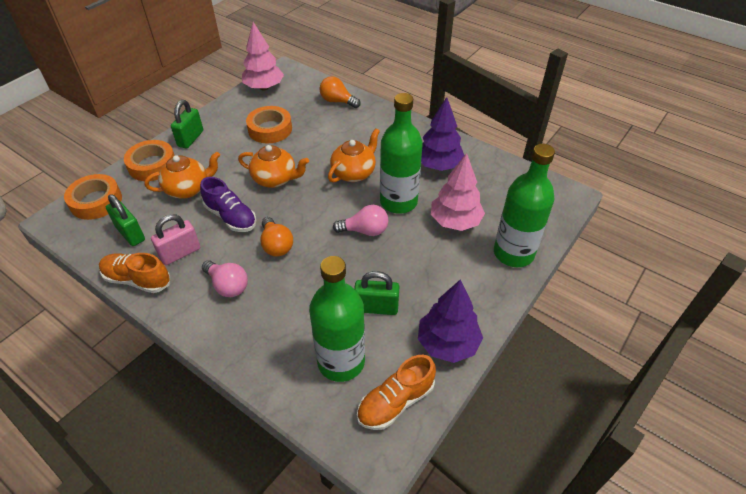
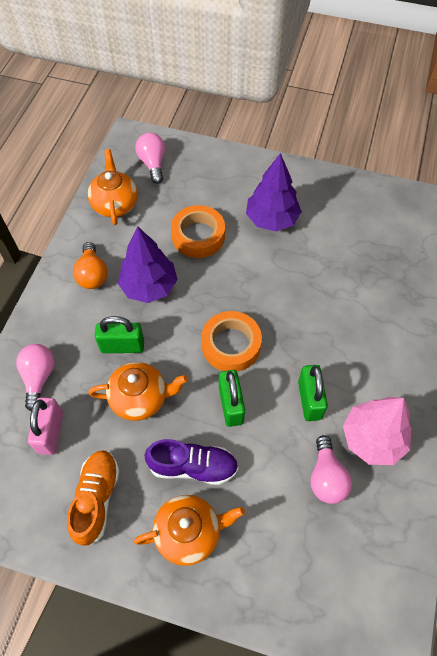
green bottle: [309,256,365,382] [380,93,423,214] [494,144,555,267] = 3 -> none = 0
orange light bulb: [260,217,293,257] [319,76,361,108] = 2 -> [73,242,108,289] = 1
orange shoe: [99,253,170,293] [357,355,436,430] = 2 -> [67,450,120,547] = 1
orange tape: [64,174,122,220] [124,140,175,181] [246,106,292,143] = 3 -> [171,205,225,258] [201,311,262,372] = 2
pink light bulb: [202,260,248,297] [333,205,389,236] = 2 -> [16,344,55,411] [135,132,165,184] [310,435,352,504] = 3
pink tree: [242,22,284,90] [431,153,485,231] = 2 -> [343,397,412,465] = 1

